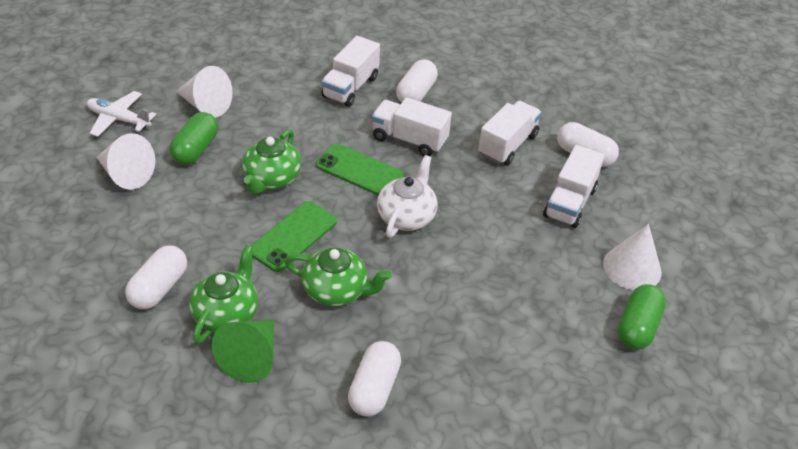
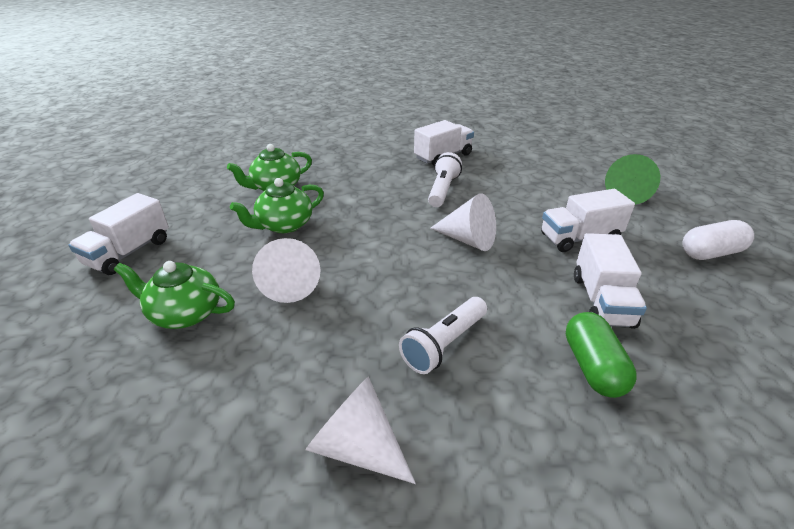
green capsule: [170,112,218,165] [618,284,666,350] = 2 -> [566,312,637,398] = 1
green phone: [251,201,337,272] [316,143,405,195] = 2 -> none = 0
white capsule: [125,245,187,309] [348,341,401,417] [396,59,438,102] [557,122,619,167] = 4 -> [683,220,754,260] = 1
white flashlight: none = 0 -> [399,297,487,374] [428,152,462,207] = 2
white plane: [87,91,156,137] = 1 -> none = 0
white teapot: [377,155,438,238] = 1 -> none = 0

